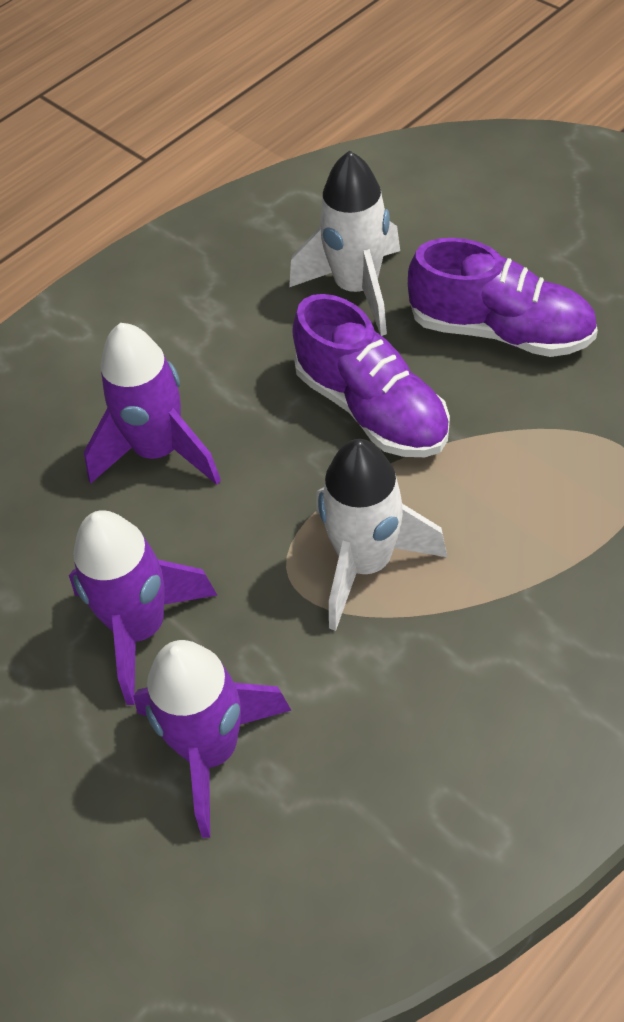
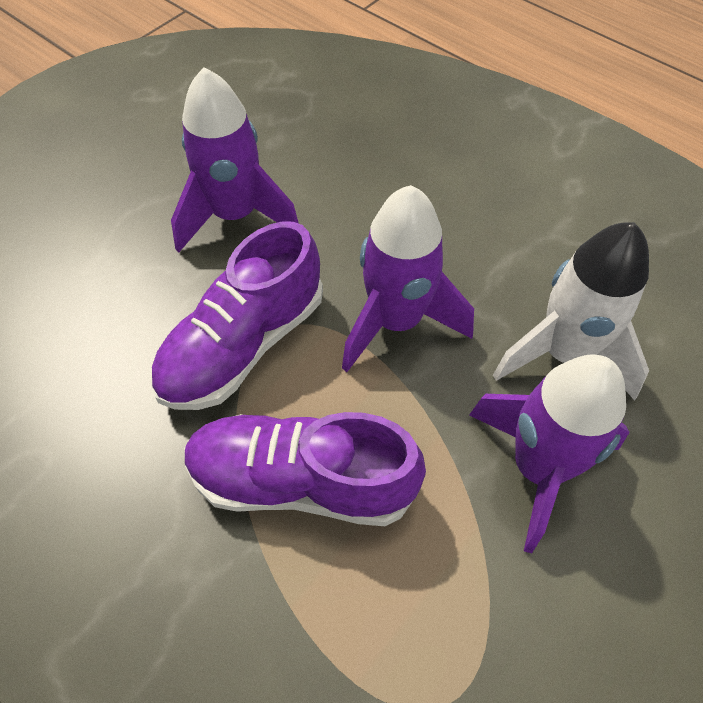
white rocket: [289,151,400,336] [316,439,447,631] = 2 -> [493,222,649,401] = 1

